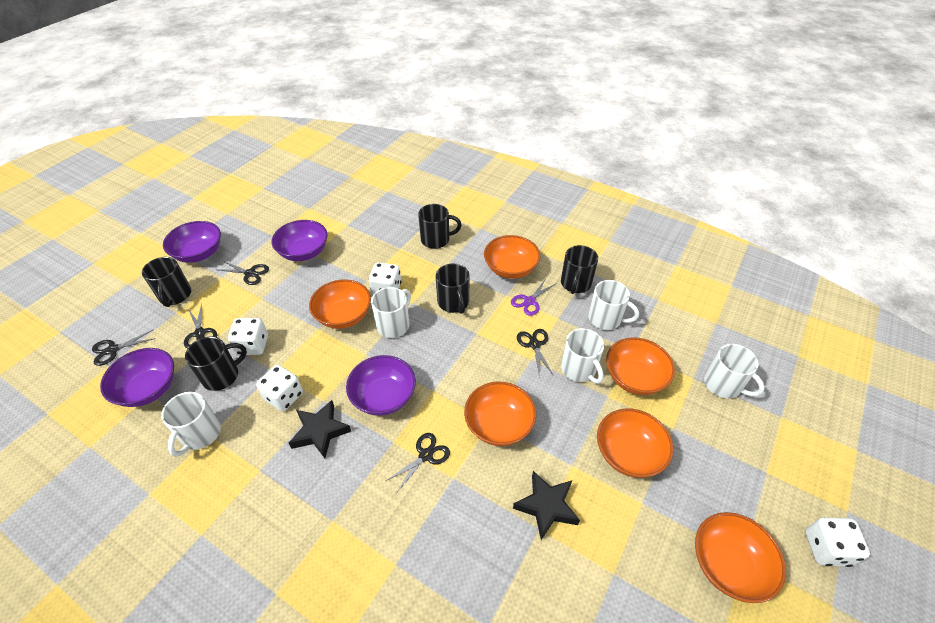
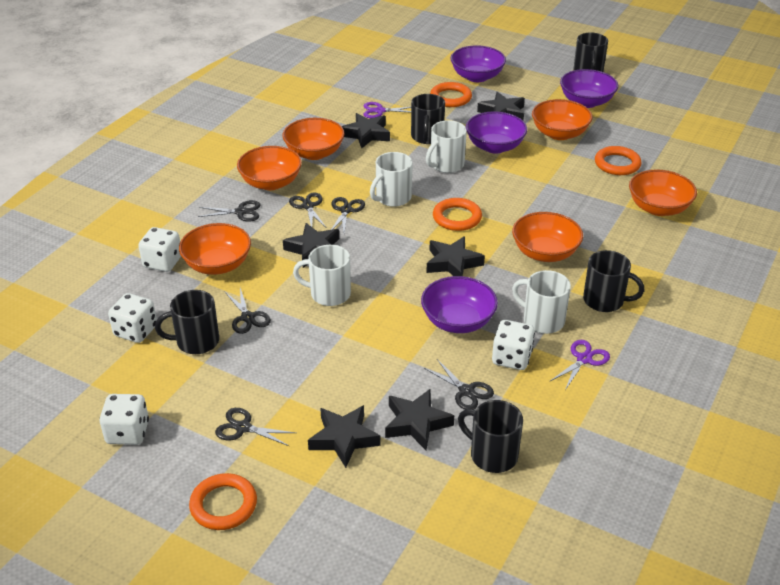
black scissors: [92,329,156,366] [184,304,217,349] [219,261,269,285] [386,433,450,492] [517,329,554,378] = 5 -> [198,200,260,222] [215,408,296,447] [224,288,271,334] [289,192,326,227] [331,197,365,233] [424,359,494,410] = 6
black star: [289,400,351,458] [513,471,580,540] = 2 -> [283,223,339,268] [308,405,381,468] [342,113,390,148] [385,389,454,450] [426,236,485,276] [477,92,525,120] = 6
orange ring: none = 0 -> [189,473,257,530] [430,82,472,107] [433,198,482,231] [595,146,641,175] = 4
purple scissors: [511,279,557,316] = 1 -> [363,102,411,118] [550,340,610,390] = 2
white mug: [161,392,221,457] [371,287,411,338] [561,328,604,384] [588,280,639,330] [704,344,765,398] = 5 -> [293,245,351,306] [370,152,413,207] [426,120,467,173] [512,270,571,334] = 4

